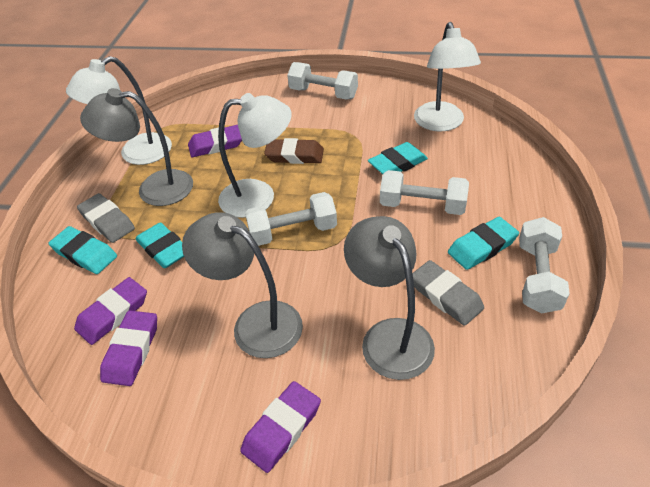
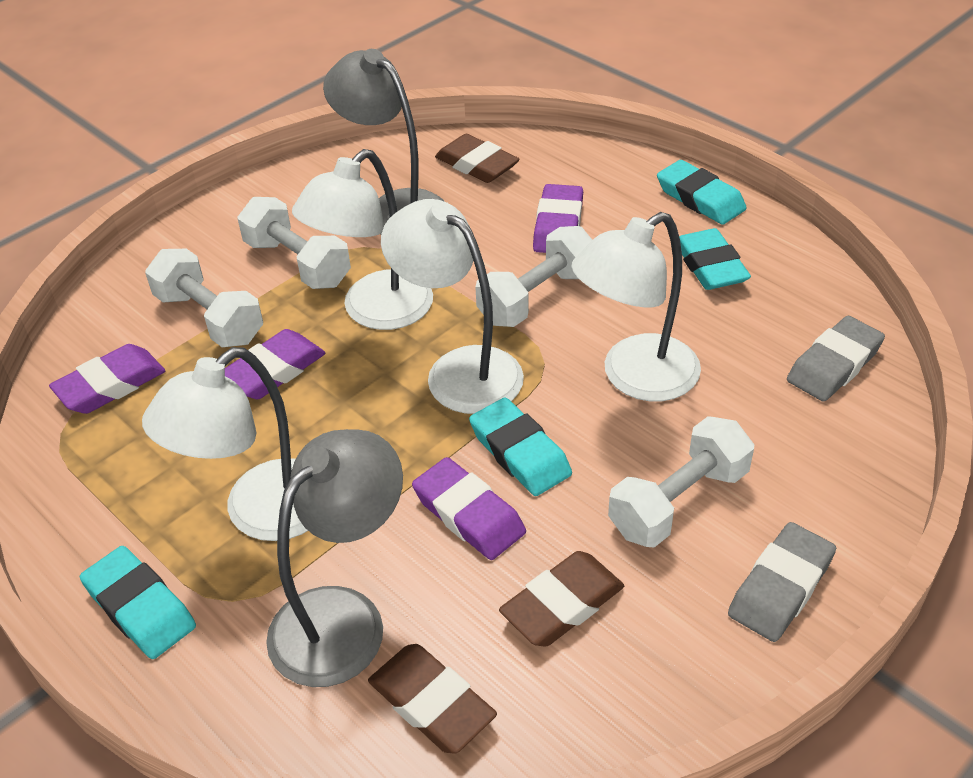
brown eraser: [264,138,324,164] = 1 -> [368,644,497,754] [435,134,520,183] [499,551,624,647] = 3
grey lamp: [80,88,193,206] [182,212,303,358] [344,216,435,380] = 3 -> [266,429,403,687] [323,49,445,235] = 2
white lamp: [66,56,172,165] [218,93,292,218] [414,22,481,131] = 3 -> [142,347,308,541] [292,149,433,330] [381,199,524,414] [572,212,701,401] = 4

